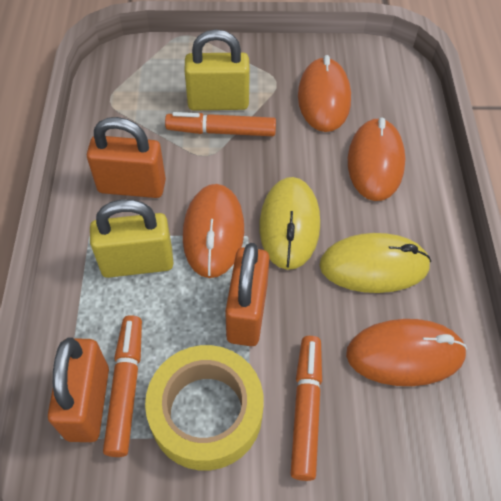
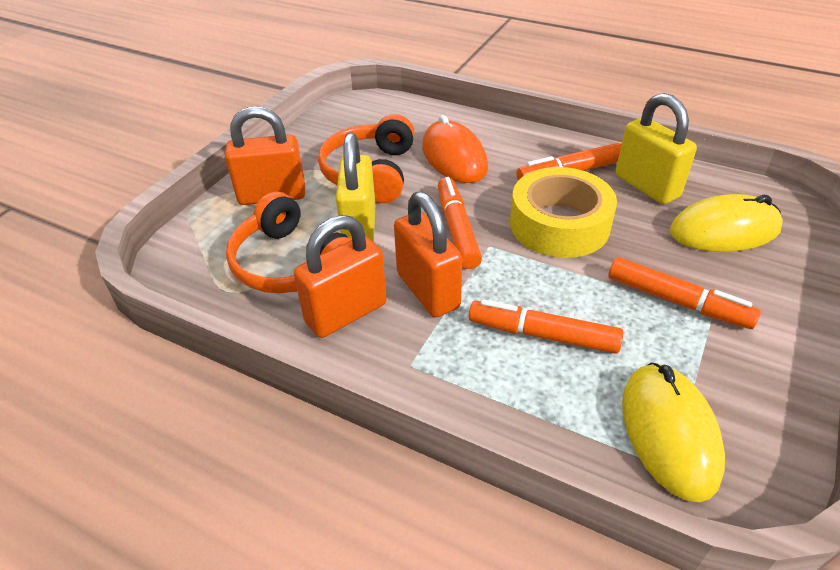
orange headphones: none = 0 -> [226,192,352,294] [318,114,415,203] = 2
orange marker: [103,315,142,457] [165,112,276,136] [291,336,322,481] = 3 -> [438,177,482,269] [469,299,623,354] [517,143,621,180] [608,257,761,329] = 4
orange mouse: [183,184,244,278] [298,55,351,132] [346,319,467,386] [348,118,405,201] = 4 -> [422,115,488,183] = 1

